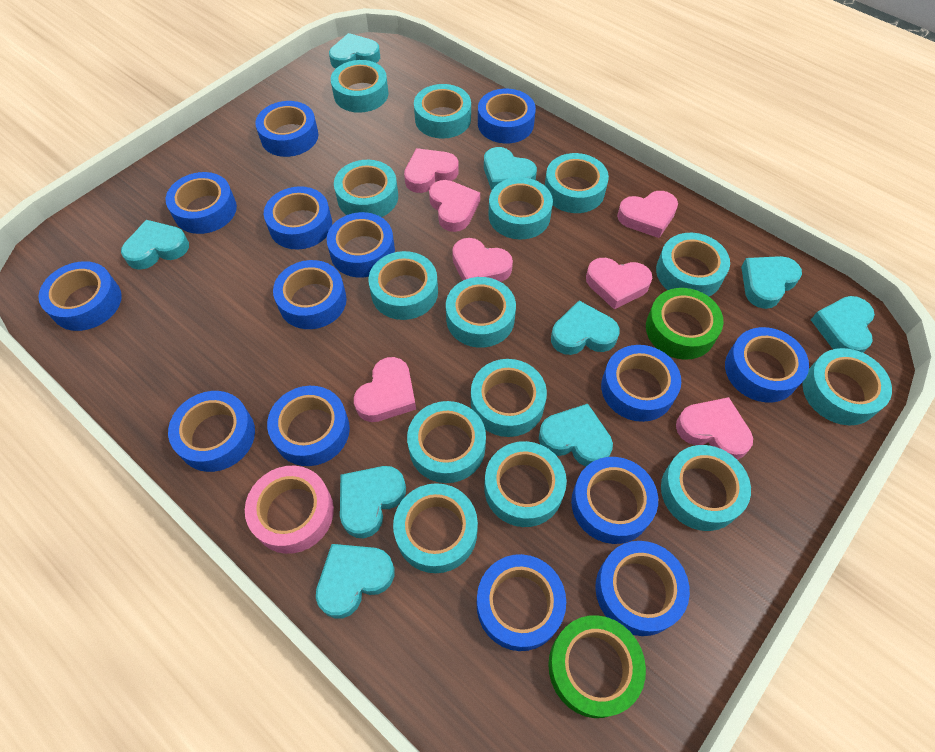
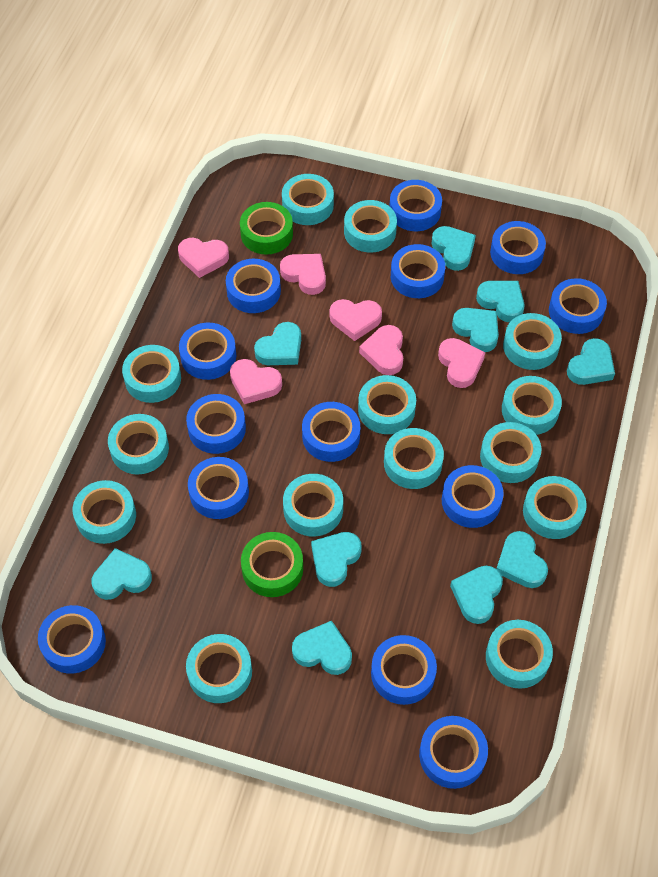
blue tape: [38,261,122,331] [166,172,237,234] [168,391,255,472] [255,101,319,157] [264,186,332,250] [267,386,350,466] [273,260,347,329] [326,212,395,277] [477,554,566,651] [478,89,536,143] [571,457,658,544] [595,541,690,636] [601,345,681,422] [725,327,809,402] = 14 -> [38,605,106,674] [179,323,236,380] [186,394,246,454] [188,457,249,519] [226,259,281,313] [302,402,360,462] [371,635,437,705] [390,180,442,231] [391,244,445,298] [419,716,488,789] [442,465,504,528] [490,221,546,274] [549,278,607,334] = 13
pink heart: [354,357,416,422] [404,148,459,193] [429,180,480,232] [452,238,513,282] [586,258,652,309] [617,191,678,238] [676,397,753,460] = 7 -> [178,238,229,278] [230,359,282,404] [280,254,326,295] [330,299,382,341] [359,325,403,375] [438,338,485,388] = 6
pink tape: [245,466,334,554] = 1 -> none = 0
turquoise heart: [121,220,189,270] [316,544,394,619] [329,33,380,69] [340,466,406,538] [484,147,537,190] [539,404,613,467] [551,301,620,355] [741,256,802,309] [811,296,875,353] = 9 -> [91,548,152,600] [254,322,301,365] [292,621,352,675] [311,532,362,587] [431,226,476,271] [450,566,503,624] [452,308,499,352] [476,281,524,322] [497,531,548,588] [567,338,615,385] = 10

